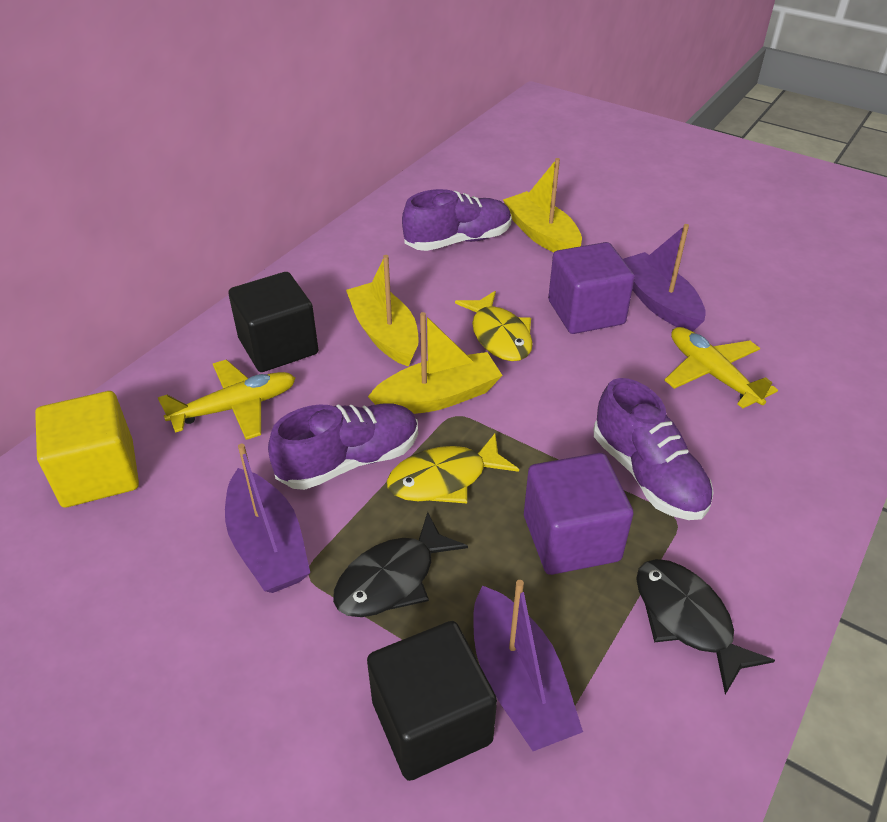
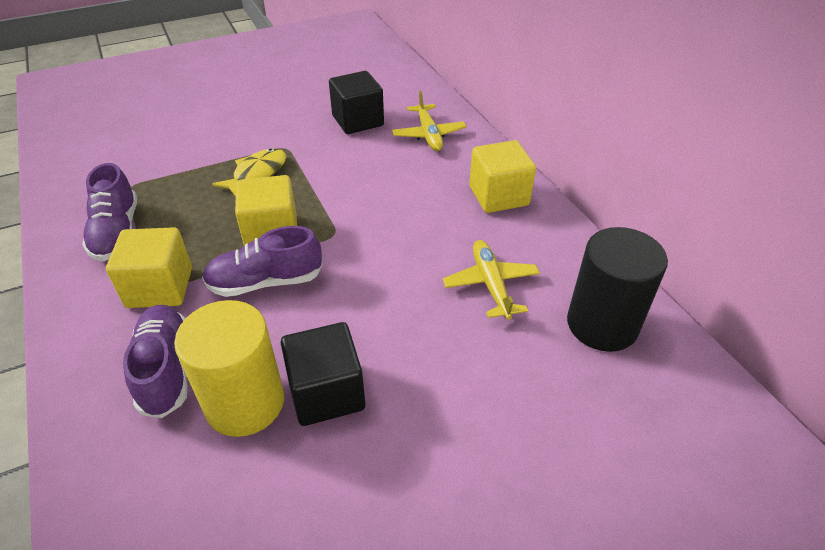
black cylinder: none = 0 -> [567,227,668,352] = 1
black fish: [333,512,468,617] [636,559,775,694] = 2 -> none = 0
purple boat: [225,444,310,593] [473,580,583,751] [623,224,706,331] = 3 -> none = 0
purple cube: [524,453,634,575] [548,242,635,334] = 2 -> none = 0
yellow boat: [346,255,419,367] [368,312,503,414] [503,158,582,252] = 3 -> none = 0
yellow cube: [35,391,139,508] = 1 -> [106,227,192,308] [235,175,297,246] [469,140,536,213] = 3
yellow cylinder: none = 0 -> [174,300,284,437] = 1
yellow fish: [387,434,519,503] [455,291,533,361] = 2 -> [212,148,286,197] = 1

